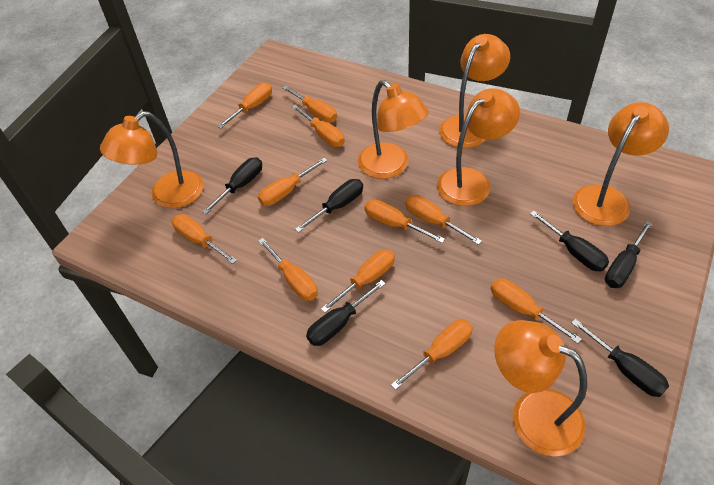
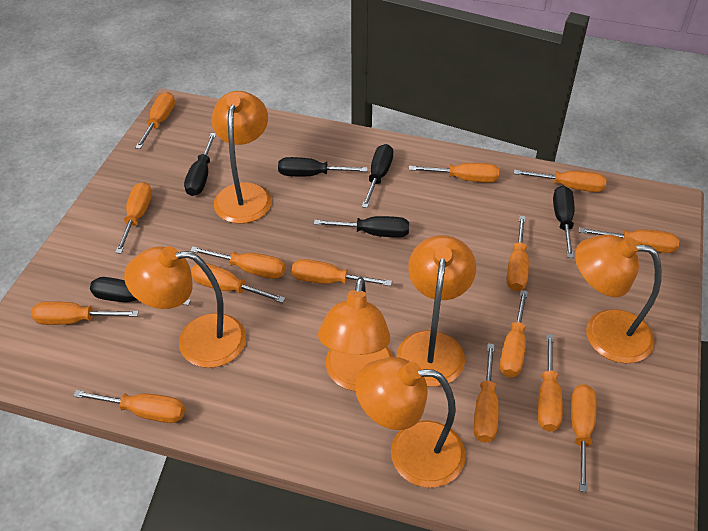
orange screwdriver: [172,214,237,264] [217,83,272,128] [258,158,328,206] [258,238,318,301] [282,85,337,123] [292,105,345,147] [321,249,395,313] [365,199,445,243] [391,319,473,390] [405,195,482,245] [491,278,582,344] = 11 -> [31,301,139,325] [73,390,185,423] [115,182,152,254] [135,92,175,149] [190,247,285,279] [191,263,286,303] [292,259,392,286] [409,163,499,183] [474,343,499,443] [500,290,528,377] [507,216,529,291] [514,170,607,192] [538,334,563,432] [571,384,596,492] [579,227,679,253] = 15

